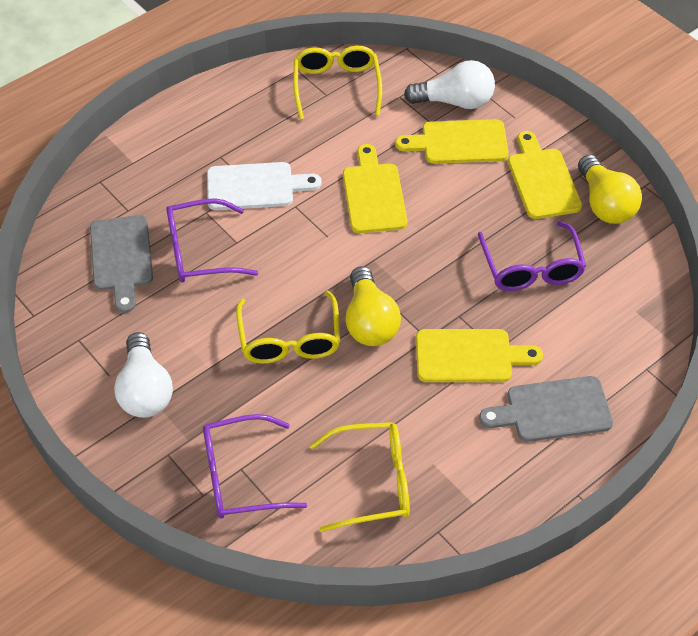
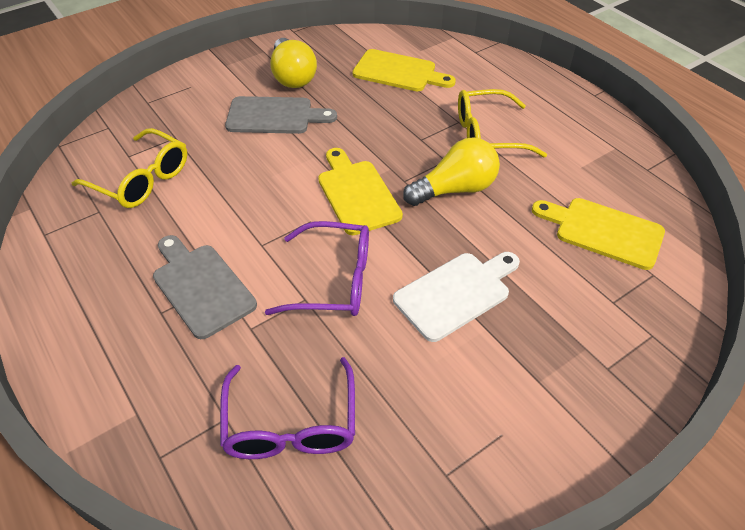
purple glasses: [166,198,258,282] [203,414,307,519] [478,221,586,291] = 3 -> [220,357,355,459] [265,221,369,316] = 2
white light bulb: [114,332,173,418] [404,60,495,109] = 2 -> none = 0
yellow cutting board: [343,144,407,233] [395,119,509,164] [416,329,543,382] [508,131,582,219] = 4 -> [318,148,403,235] [352,49,456,91] [532,198,665,270] = 3
yellow glasses: [236,291,341,364] [293,45,382,120] [310,422,410,532] = 3 -> [72,128,187,208] [458,89,547,157] = 2

